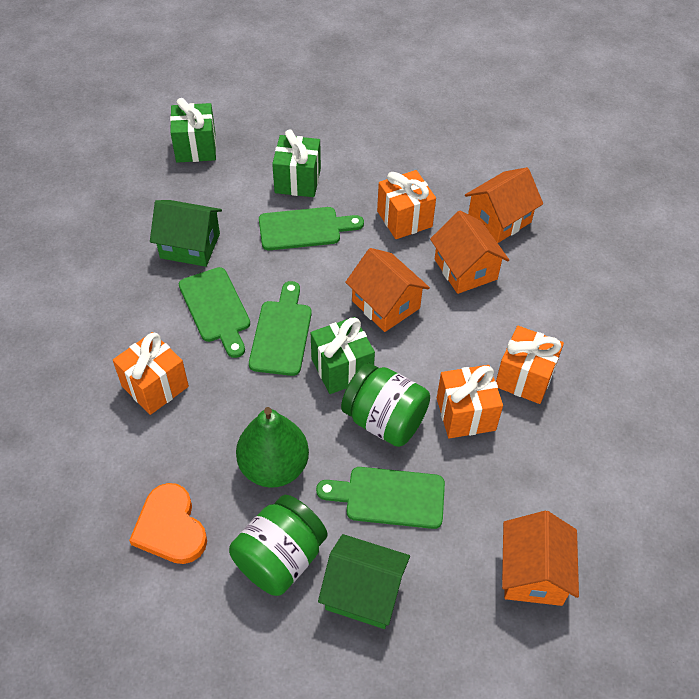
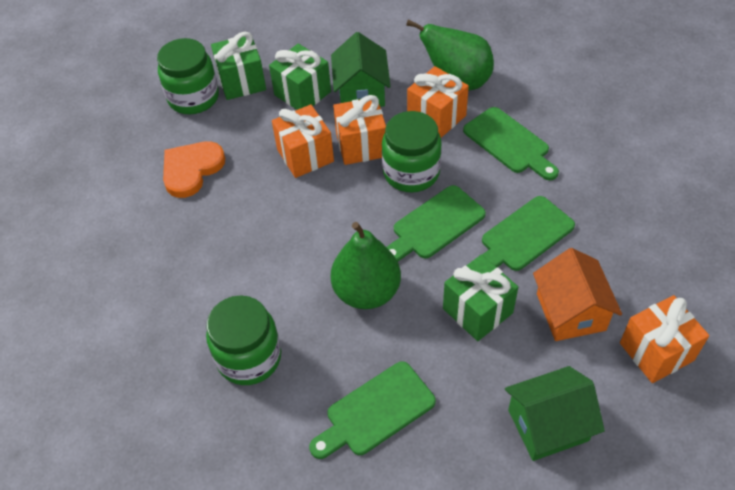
green jar: [229,495,328,596] [341,363,430,447] = 2 -> [157,38,219,114] [206,295,281,385] [382,111,442,192] = 3
green pear: [236,407,309,488] = 1 -> [331,222,401,309] [406,20,494,91] = 2
orange house: [345,248,430,332] [430,210,509,294] [465,167,543,243] [502,511,579,606] = 4 -> [533,248,622,341] = 1

